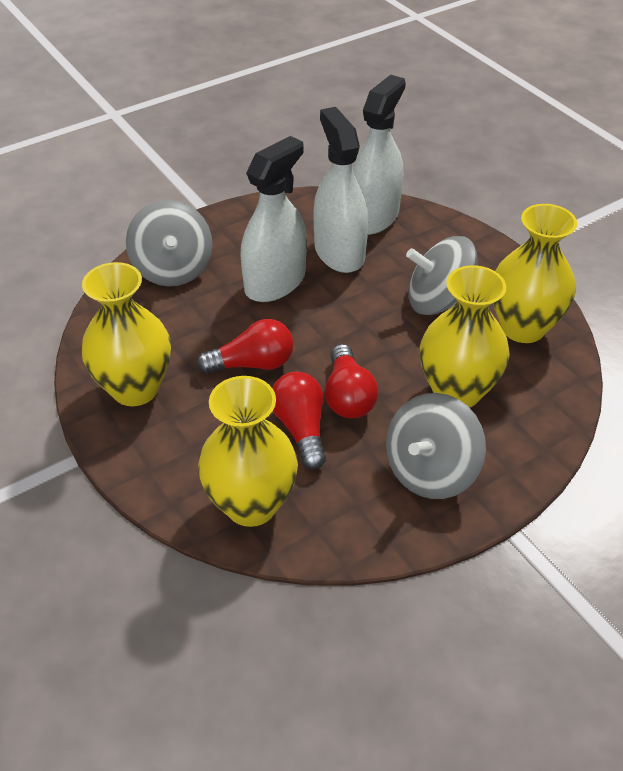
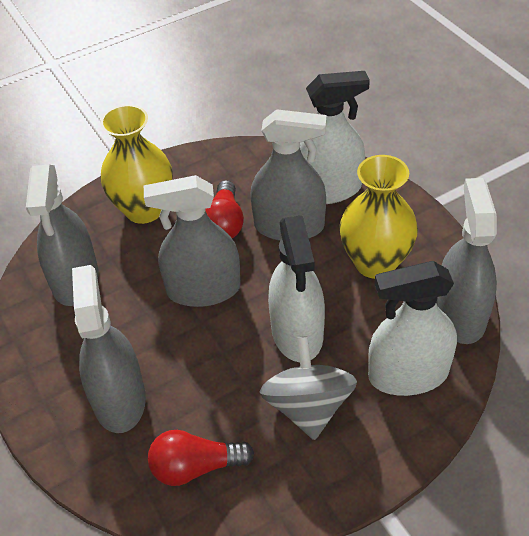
grey spinning top: [126,200,212,286] [386,393,486,499] [406,236,477,315] = 3 -> [260,336,357,440] = 1
grey spray bottle: none = 0 -> [26,165,98,306] [72,265,146,433] [144,175,241,307] [250,109,326,241] [436,178,497,344] = 5
red light bulb: [197,319,294,374] [272,372,326,470] [325,344,379,418] = 3 -> [148,430,254,486] [205,180,244,238] = 2
yellow vase: [81,262,171,406] [198,376,298,527] [420,265,510,408] [493,204,577,343] = 4 -> [100,105,173,224] [340,155,418,279] = 2

